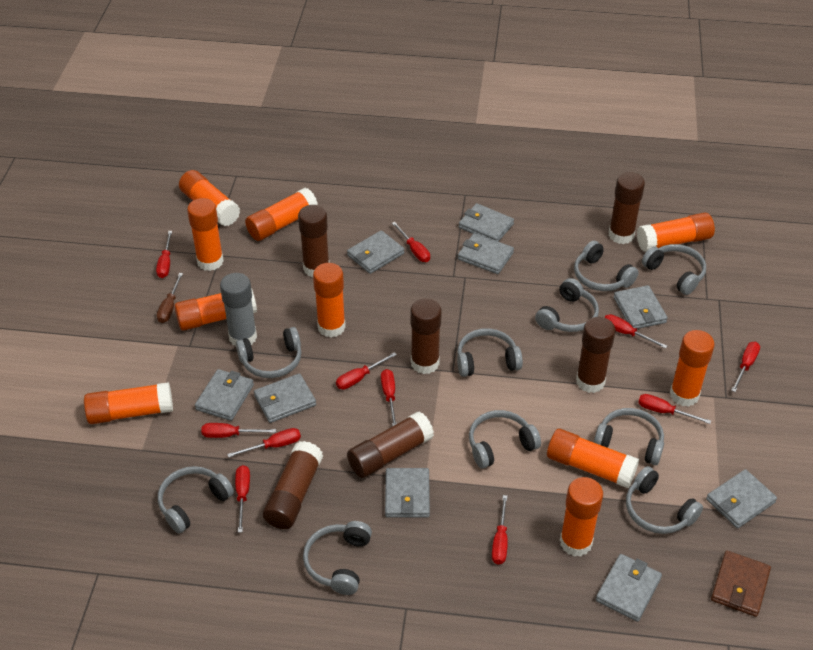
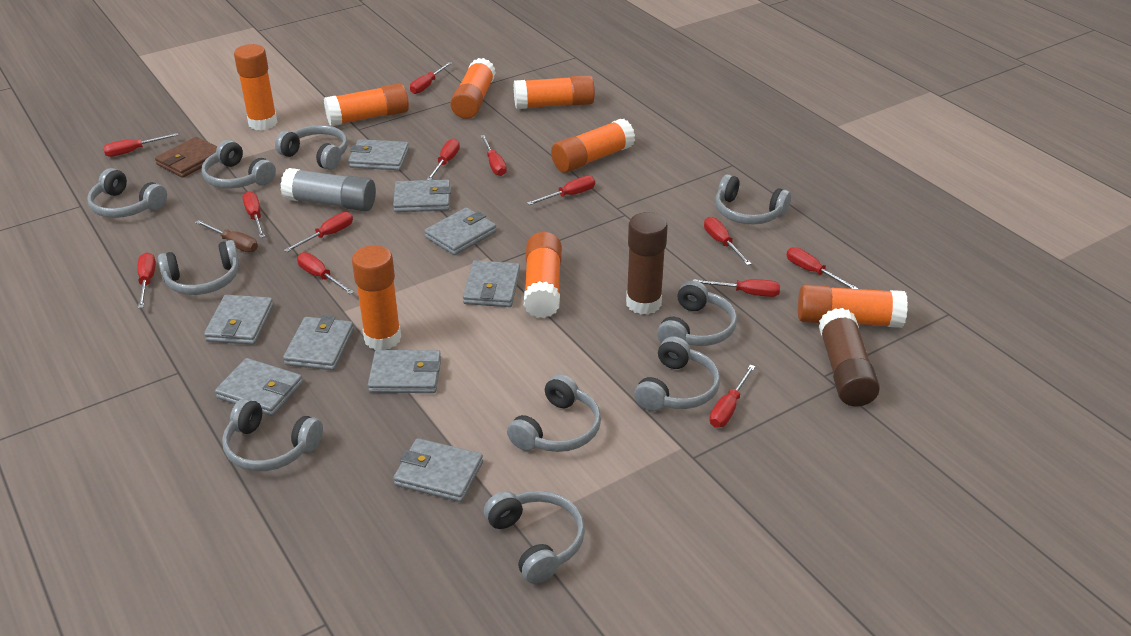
brown glue stick: [263,441,323,529] [298,205,330,278] [347,411,434,478] [410,298,442,374] [576,317,615,393] [609,172,645,244] = 6 -> [626,212,668,315] [819,308,880,407] = 2
orange glue stick: [84,382,173,424] [174,288,257,331] [179,170,240,226] [187,198,224,271] [245,188,318,241] [313,263,346,338] [547,429,639,488] [560,477,603,557] [637,212,715,252] [670,330,715,407] = 10 -> [234,44,278,130] [324,83,409,126] [352,245,401,350] [450,58,496,119] [514,75,595,109] [524,232,562,318] [551,119,635,173] [798,284,908,328] = 8
red screwdriver: [156,231,172,278] [201,423,276,438] [227,428,301,458] [235,465,250,533] [336,352,397,390] [381,369,397,426] [392,222,430,262] [492,495,508,565] [604,314,667,349] [638,394,711,424] [731,342,760,392] = 11 -> [103,133,178,157] [137,252,156,308] [243,191,265,238] [284,212,353,252] [297,252,354,294] [410,62,452,94] [426,138,460,180] [481,135,507,176] [527,176,595,205] [693,279,780,297] [704,217,751,265] [709,364,755,428] [787,247,859,289] = 13

